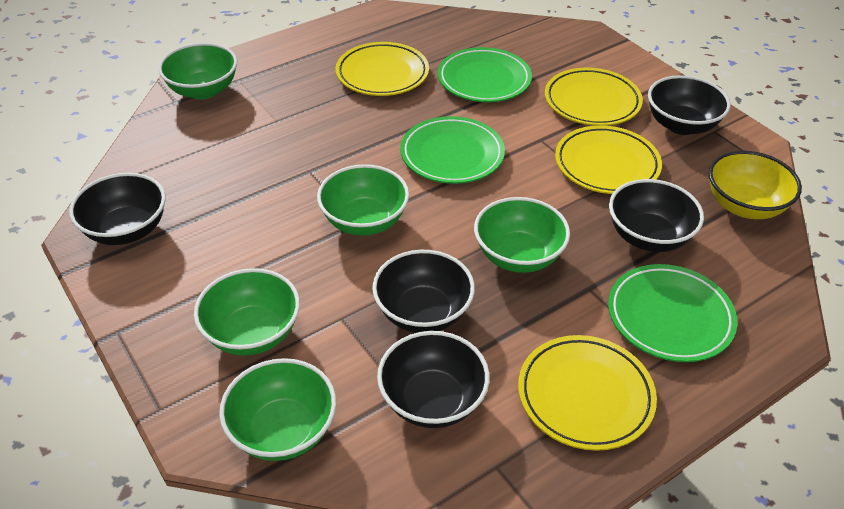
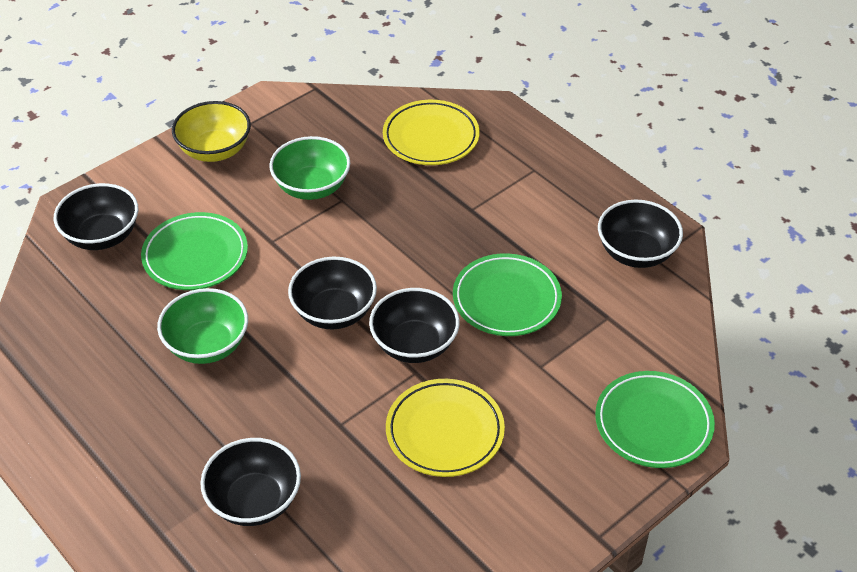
green bowl: [158,43,237,100] [194,268,300,356] [219,358,336,461] [317,164,409,236] [474,197,570,273] = 5 -> [157,288,248,364] [269,136,350,200] = 2
yellow plate: [335,42,429,96] [518,335,657,451] [545,68,643,126] [555,125,662,194] = 4 -> [383,100,480,165] [386,379,505,477] = 2

